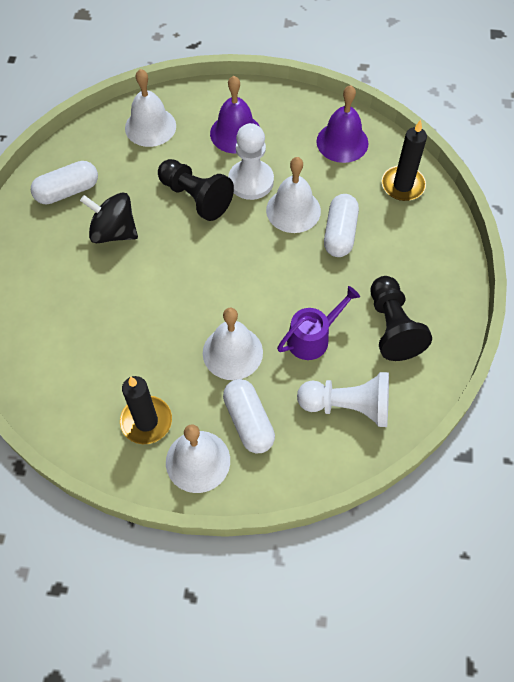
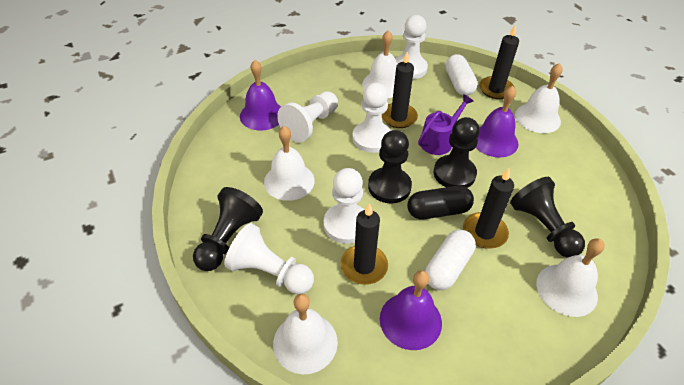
black candle: [120,376,172,444] [382,120,427,201] = 2 -> [340,203,388,285] [382,52,418,128] [463,168,514,249] [479,24,519,99] = 4
black capsule: none = 0 -> [407,186,474,219] = 1
black pawn: [158,159,234,221] [371,276,432,361] = 2 -> [193,187,263,271] [368,130,412,203] [434,117,480,188] [510,177,585,258] = 4
black spinning top: [80,192,138,243] = 1 -> none = 0
purple bell: [210,76,260,153] [316,85,369,163] = 2 -> [240,60,281,130] [380,270,442,350] [476,86,519,157] = 3
white bell: [125,69,176,147] [166,424,230,493] [203,308,263,380] [266,157,321,233] = 4 -> [264,126,315,201] [273,294,338,374] [362,30,397,98] [515,63,563,133] [536,238,605,317] = 5
white capsule: [31,161,98,204] [223,379,275,453] [324,194,359,257] = 3 -> [425,229,476,290] [445,54,477,96] = 2
white pawn: [228,123,274,200] [297,372,389,427] = 2 -> [224,223,314,294] [277,91,338,142] [324,168,364,244] [352,82,391,153] [395,15,428,79] = 5

